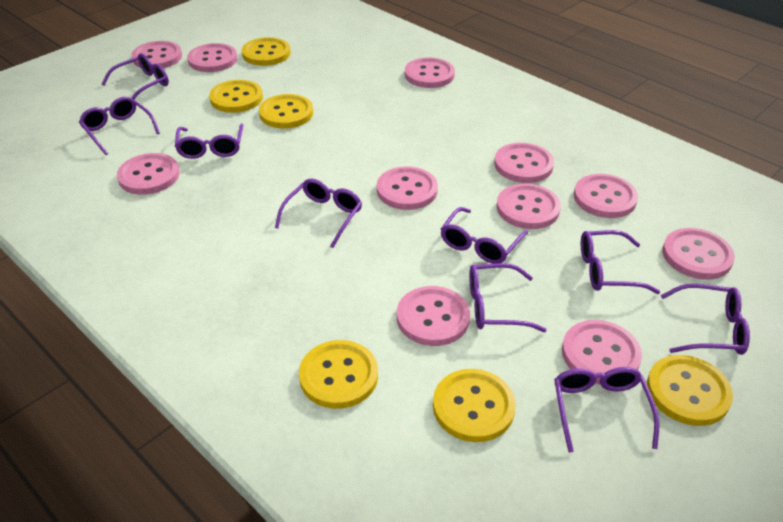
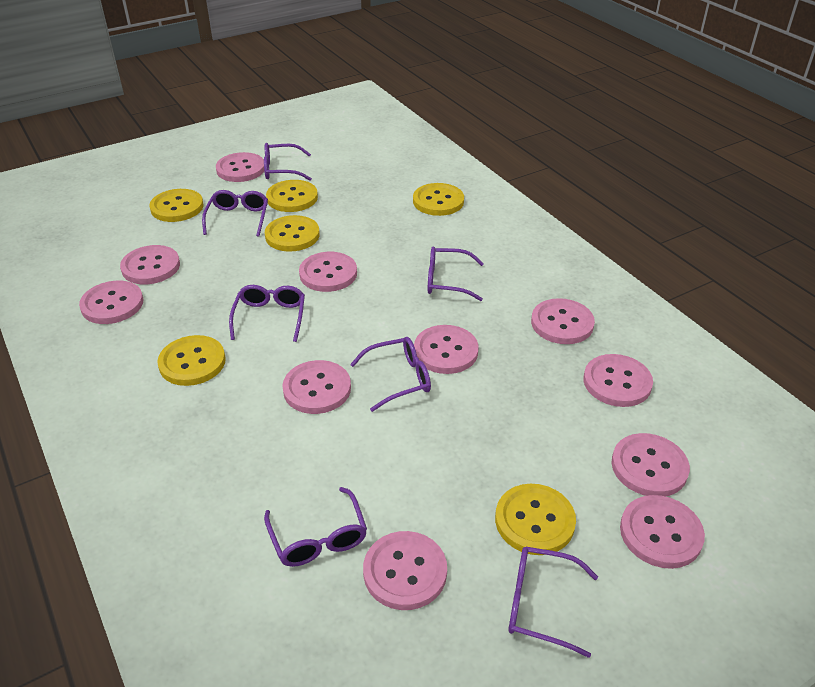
purple glasses: [79,97,160,155] [102,53,169,100] [175,124,243,159] [275,178,362,248] [441,207,528,264] [469,263,547,332] [554,367,660,453] [581,230,660,294] [661,284,750,355] = 9 -> [202,190,268,237] [229,285,305,342] [264,143,312,181] [264,487,367,567] [350,337,431,412] [428,247,484,301] [508,547,598,658] = 7

